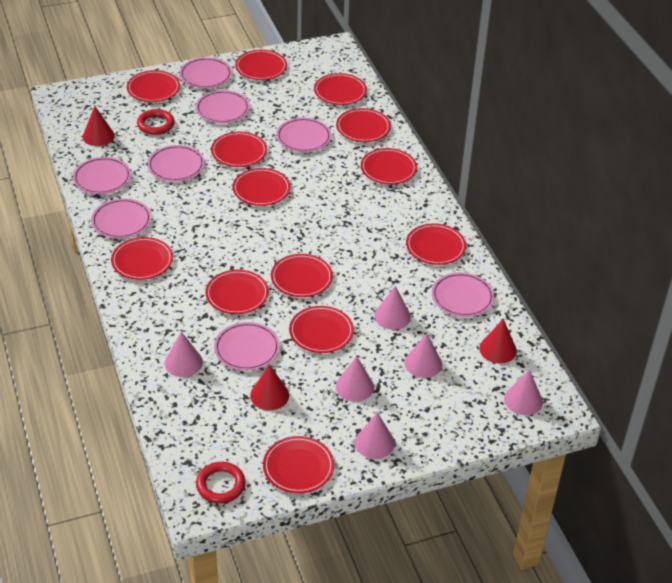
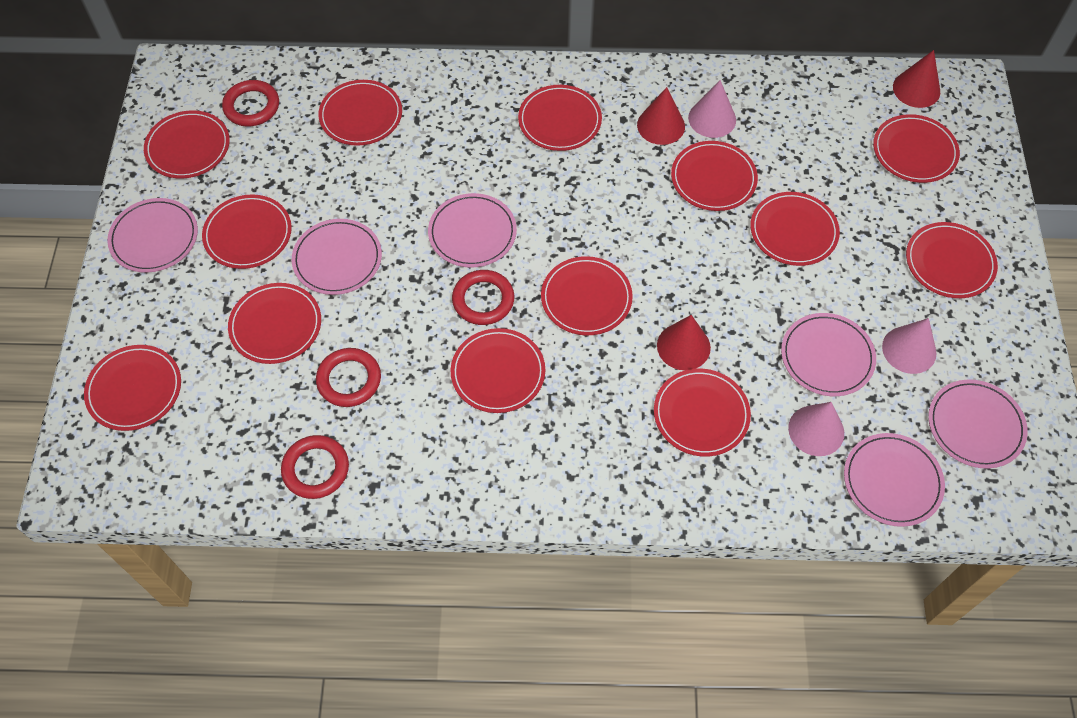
pink cone: [165,332,203,377] [336,356,374,402] [355,412,395,459] [374,286,411,330] [404,333,442,378] [504,370,543,415] = 6 -> [688,80,736,138] [788,402,844,456] [882,318,936,374] = 3
pink plate: [73,157,131,194] [91,198,152,239] [148,145,205,181] [180,57,232,88] [196,90,250,123] [214,322,280,371] [276,118,332,152] [432,272,495,317] = 8 -> [107,198,198,273] [292,219,382,295] [428,193,517,268] [781,313,876,396] [844,433,945,527] [928,379,1028,469] = 6
red ring: [137,109,175,135] [196,462,246,504] = 2 -> [222,80,279,126] [281,435,349,499] [316,348,381,407] [452,270,514,325] = 4

